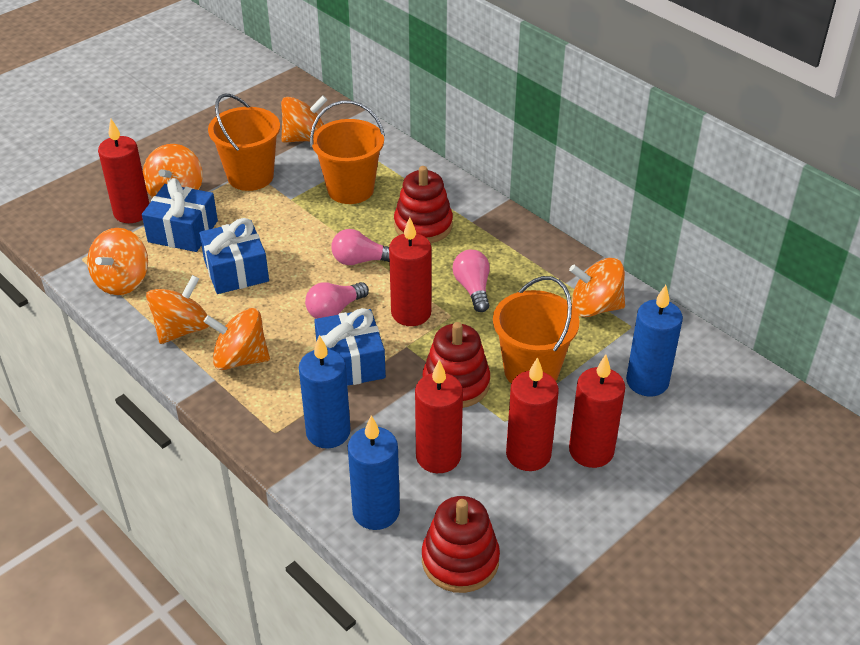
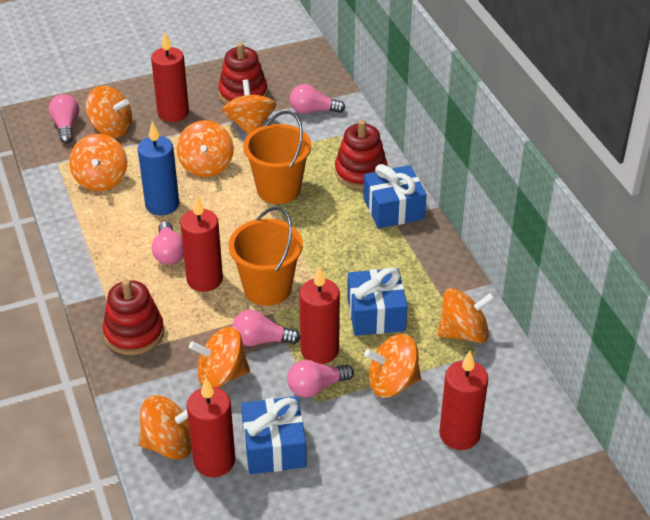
blue candle: [299,335,351,449] [348,415,400,530] [626,285,683,396] = 3 -> [138,122,179,216] = 1
orange bucket: [208,94,280,191] [310,100,385,204] [493,276,579,383] = 3 -> [229,207,303,306] [243,111,312,204] = 2
orange spinning top: [87,228,148,295] [143,144,203,198] [146,275,209,344] [203,308,270,370] [281,96,327,143] [569,258,625,317] = 6 -> [69,134,127,191] [86,86,132,138] [139,395,192,460] [177,120,234,177] [189,327,250,388] [222,79,276,135] [364,334,421,398] [438,288,495,343] = 8
pink light bulb: [305,282,369,319] [331,229,389,265] [453,250,490,312] = 3 -> [49,94,79,144] [152,221,184,265] [232,310,300,346] [287,360,354,398] [290,84,345,114] = 5

